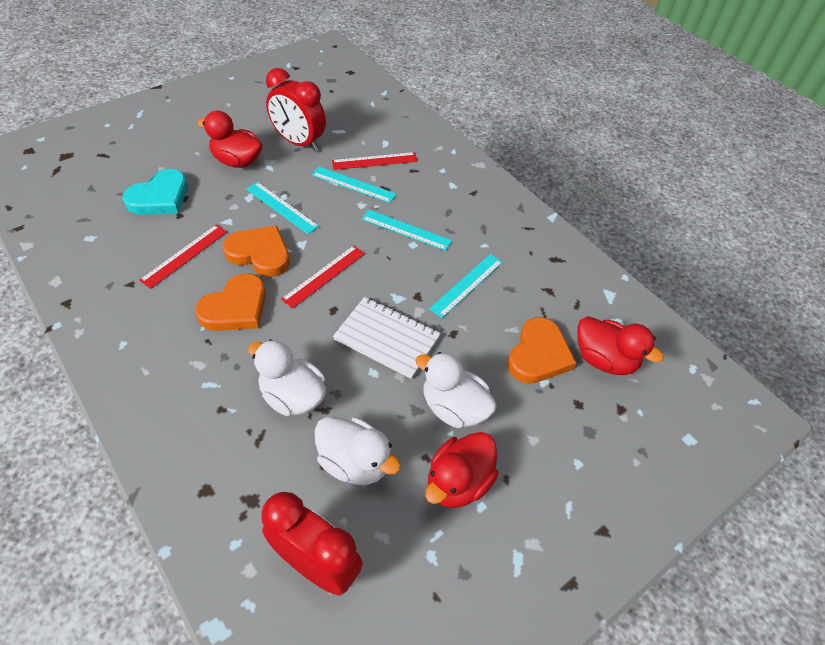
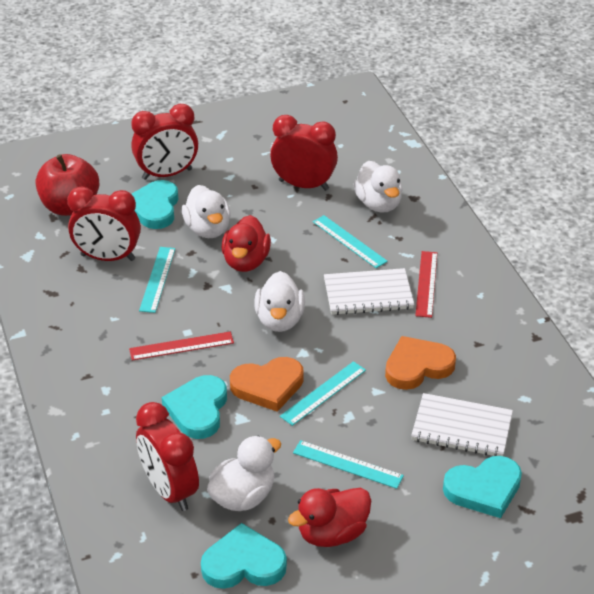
orange heart: [195,273,266,331] [223,226,290,277] [507,317,576,384] = 3 -> [230,357,304,412] [385,336,456,390] = 2
red apple: none = 0 -> [36,154,99,216] = 1
red clock: [261,492,363,596] [266,68,326,151] = 2 -> [67,187,141,261] [131,104,198,180] [136,402,199,511] [270,115,338,191] = 4
red duck: [197,111,263,168] [425,432,499,508] [577,316,663,375] = 3 -> [222,215,271,272] [288,488,371,547] = 2
red ruler: [139,224,227,289] [281,245,365,309] [332,152,418,170] = 3 -> [129,332,234,361] [415,251,437,318] = 2
turquoise heart: [123,169,188,215] = 1 -> [132,180,178,229] [162,375,227,439] [201,523,287,589] [443,456,522,518] = 4
white duck: [248,339,326,416] [315,416,401,485] [416,352,497,428] = 3 -> [182,185,231,238] [207,436,281,511] [254,271,305,332] [353,161,402,213] = 4
white notebook: [333,297,441,379] = 1 -> [324,268,414,315] [411,393,513,456] = 2

